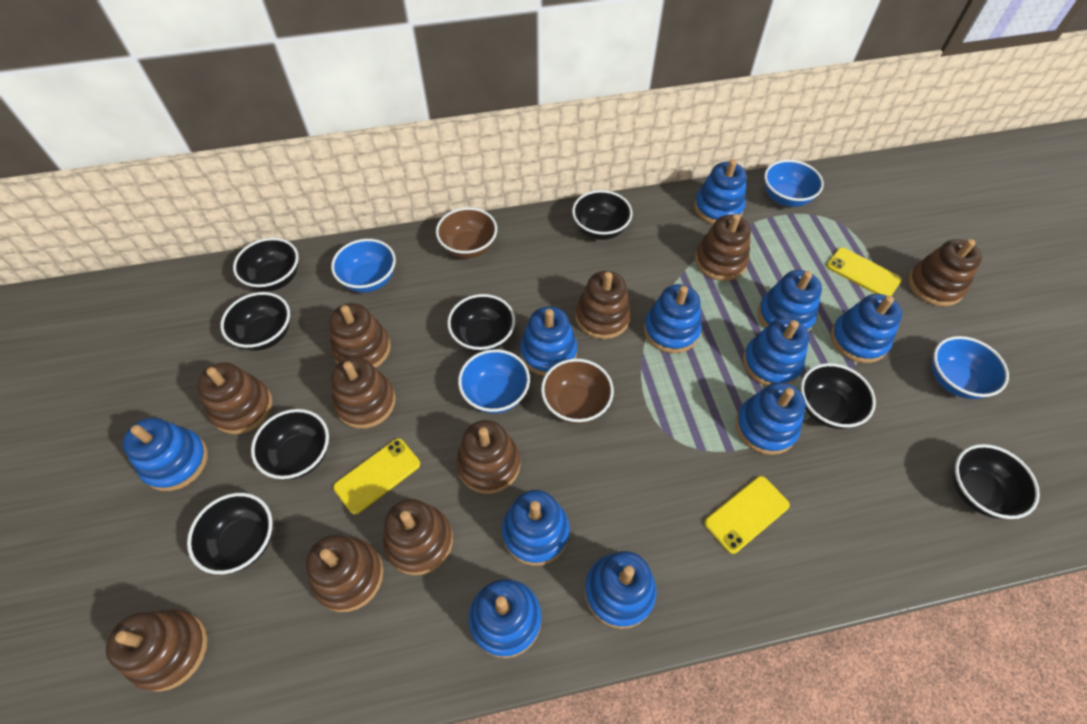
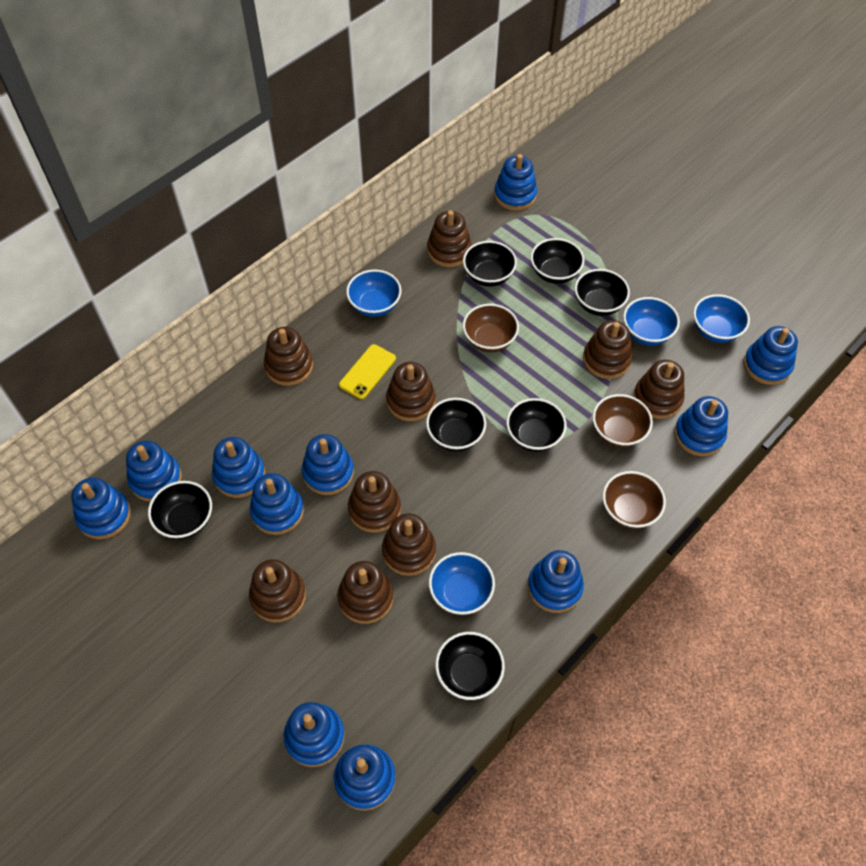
black bowl: [187,493,273,574] [220,292,290,351] [233,238,299,292] [251,409,329,480] [447,294,515,353] [572,190,632,240] [801,363,876,429] [953,444,1040,519] = 8 -> [148,481,212,539] [426,398,486,451] [435,632,505,700] [463,241,517,287] [506,398,567,452] [530,238,584,284] [575,269,630,316] = 7
brown bowl: [436,207,497,259] [541,358,614,424] = 2 -> [463,304,519,353] [592,394,653,447] [602,471,666,529] = 3
brown stacking toy: [106,609,208,692] [197,362,273,434] [306,535,383,612] [329,303,391,368] [331,357,396,429] [383,499,453,575] [456,420,520,494] [575,271,631,339] [695,214,751,281] [908,239,982,306] = 10 -> [249,559,306,622] [264,327,313,386] [337,561,394,624] [348,471,401,533] [382,513,436,576] [386,362,436,421] [427,210,472,267] [583,320,632,379] [633,360,685,419] = 9
yellow phone: [333,438,420,515] [704,476,790,554] [826,247,902,296] = 3 -> [339,344,396,399] = 1

